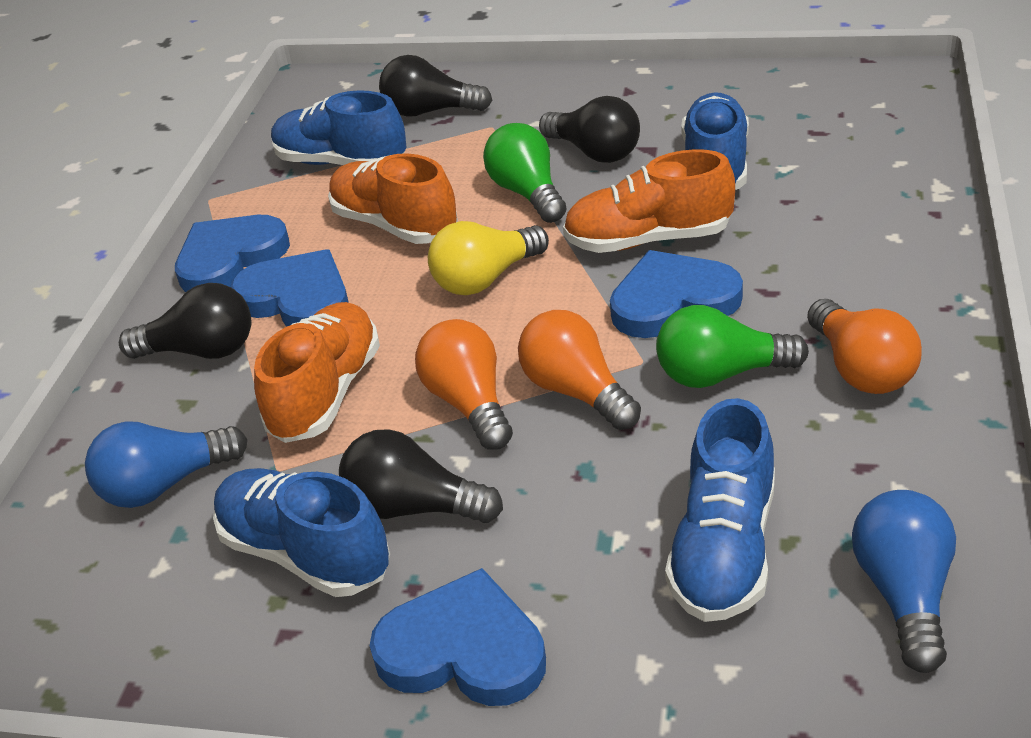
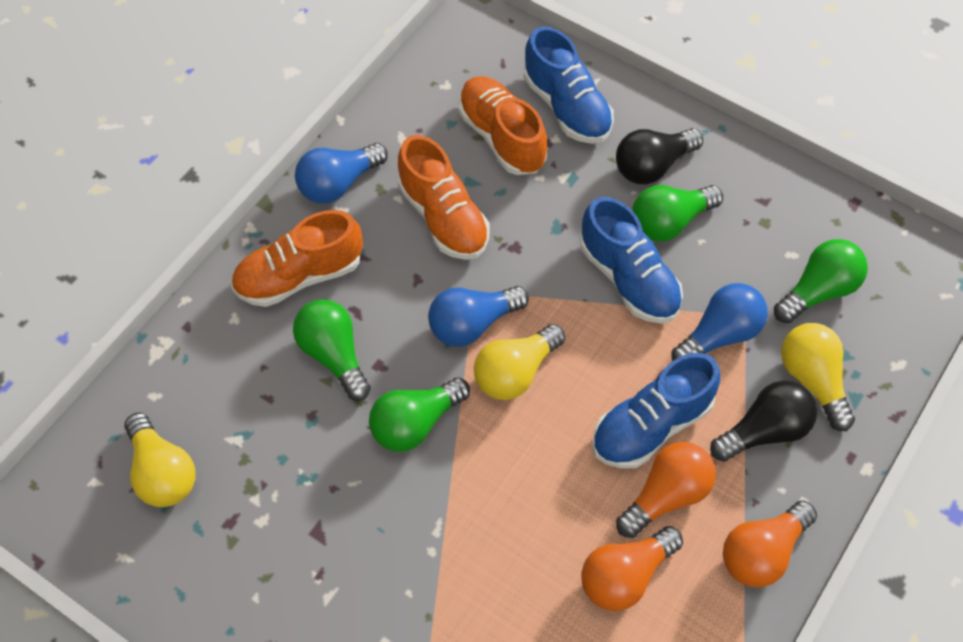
black light bulb: [119,283,251,359] [339,429,503,523] [379,55,492,117] [539,96,640,163] = 4 -> [616,128,703,184] [710,380,818,462] = 2
blue heart: [175,215,290,292] [231,249,349,327] [370,568,546,706] [610,250,743,338] = 4 -> none = 0
blue light bulb: [85,421,247,508] [852,490,956,673] = 2 -> [295,143,388,203] [428,286,529,347] [672,283,768,361] = 3
blue shoe: [213,468,390,597] [271,90,406,165] [665,398,775,622] [681,92,749,190] = 4 -> [524,26,614,144] [580,197,683,323] [592,353,720,469] = 3
green light bulb: [483,123,567,223] [656,305,809,388] = 2 -> [293,299,371,401] [369,377,470,452] [632,185,723,242] [774,239,868,323] = 4
yellow light bulb: [428,221,549,295] = 1 -> [124,413,196,507] [474,324,565,400] [781,323,855,431] = 3

